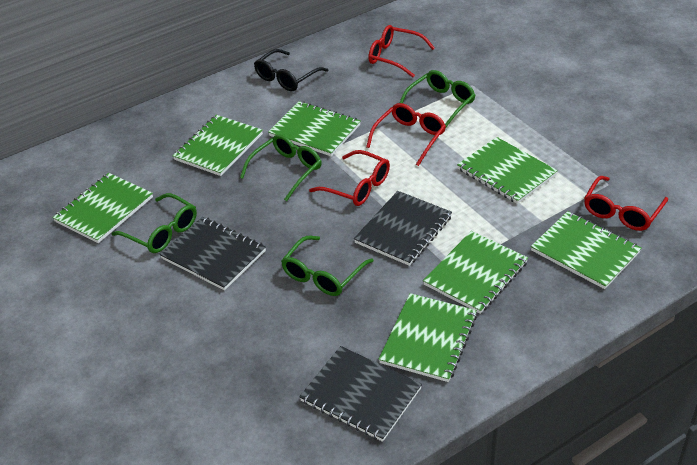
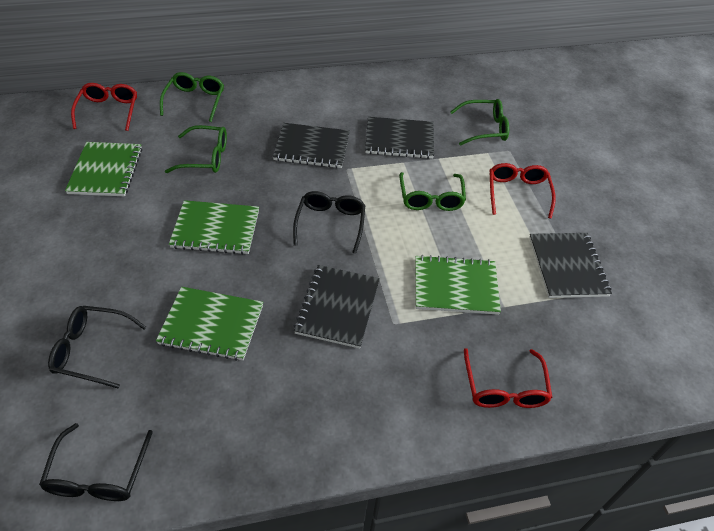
black glasses: [254,49,329,91] = 1 -> [39,423,153,501] [48,306,146,388] [293,191,365,254] = 3
black notebook: [160,216,266,290] [299,346,422,442] [354,191,452,266] = 3 -> [273,123,350,168] [294,265,380,349] [365,117,434,159] [529,233,612,298] = 4
green notebook: [52,173,153,243] [173,115,263,176] [268,101,361,156] [379,293,477,382] [423,231,528,314] [457,137,558,204] [531,211,642,289] = 7 -> [65,142,142,196] [156,287,263,361] [169,200,259,255] [415,255,501,315] = 4
red glasses: [309,150,390,206] [366,103,446,166] [368,25,435,77] [584,176,668,231] = 4 -> [71,83,137,131] [464,348,553,408] [490,163,556,219] = 3

